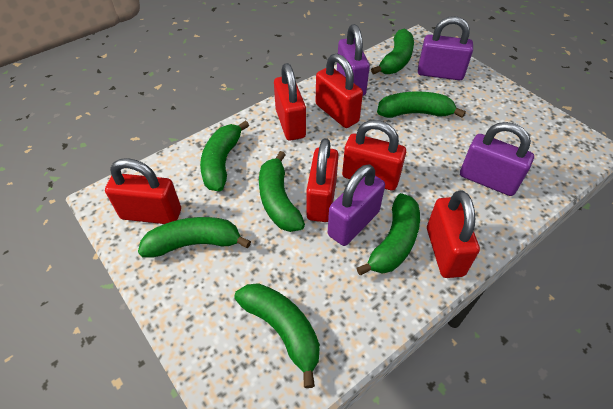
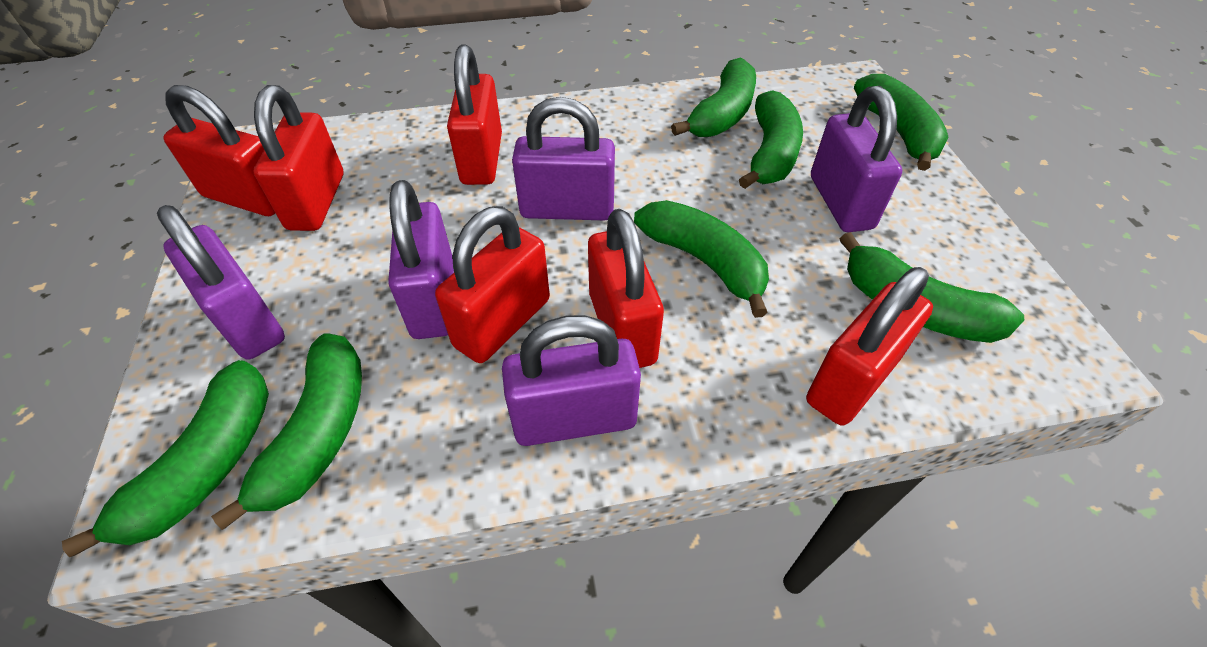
purple padlock: [328,164,385,246] [337,24,370,96] [418,16,473,80] [460,122,534,196] = 4 -> [157,205,285,359] [388,180,454,339] [502,315,641,446] [512,97,615,221] [811,86,902,232] = 5

